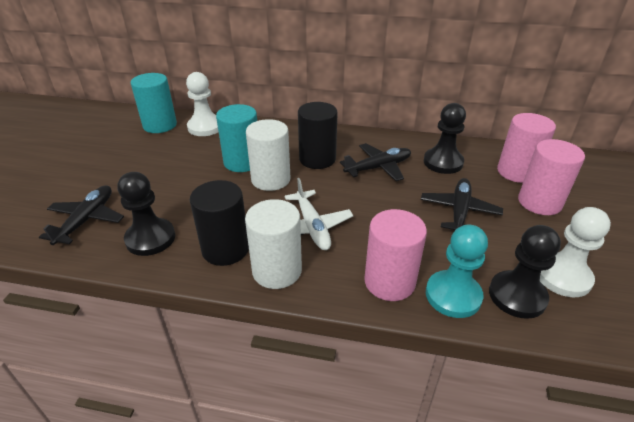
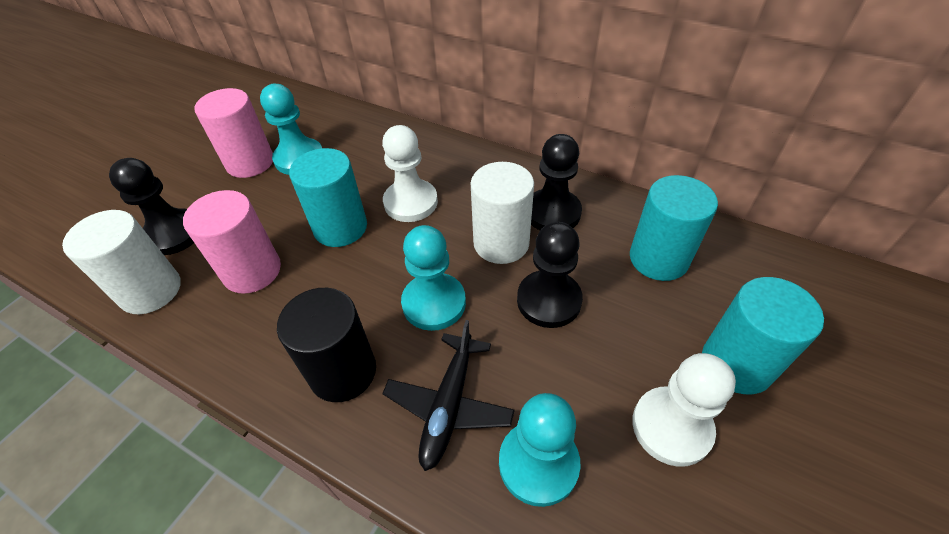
black cylinder: [190,180,249,266] [298,102,338,169] = 2 -> [277,288,376,402] = 1
black plane: [39,185,124,245] [340,143,411,181] [421,178,503,230] = 3 -> [382,320,515,471] = 1
pink cylinder: [364,209,427,301] [497,113,556,183] [518,139,585,215] = 3 -> [183,190,281,294] [194,88,273,178] = 2
turquoise cylinder: [131,73,177,133] [216,104,257,172] = 2 -> [289,148,367,247] [630,175,718,281] [702,277,824,394] = 3
turquoise pawn: [426,225,488,318] = 1 -> [260,84,322,175] [401,225,466,331] [499,393,581,507] = 3
white plane: [285,178,353,250] = 1 -> none = 0

